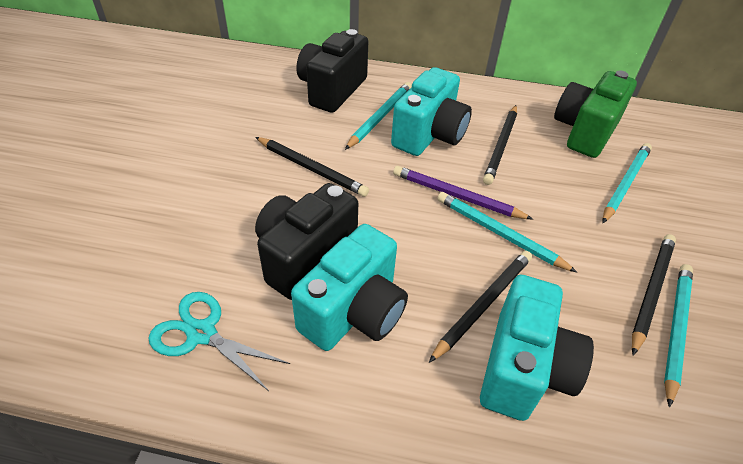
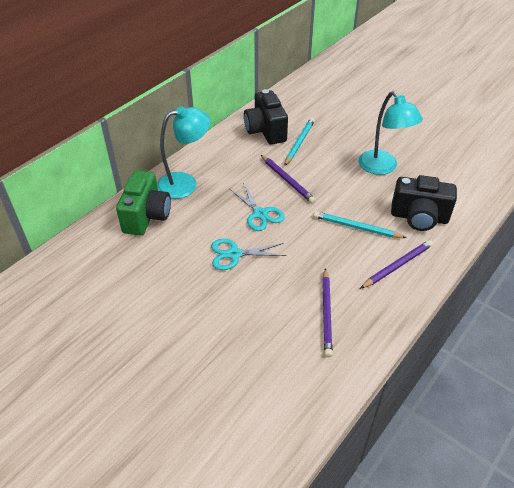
black pencil: [255,137,369,197] [429,251,532,363] [483,105,517,185] [632,234,676,355] = 4 -> none = 0
purple pencil: [393,166,533,219] = 1 -> [261,155,316,203] [322,268,333,357] [360,240,433,289] = 3
turquoise camera: [291,224,408,351] [391,67,472,156] [480,275,594,421] = 3 -> none = 0
turquoise lamp: none = 0 -> [157,106,211,199] [359,91,423,175] = 2
turquoise pencil: [345,82,412,150] [437,192,577,272] [602,143,652,223] [664,264,693,408] = 4 -> [284,118,315,166] [313,211,407,238] = 2
turquoise scissors: [149,292,290,391] = 1 -> [211,239,286,270] [230,183,285,231] = 2

